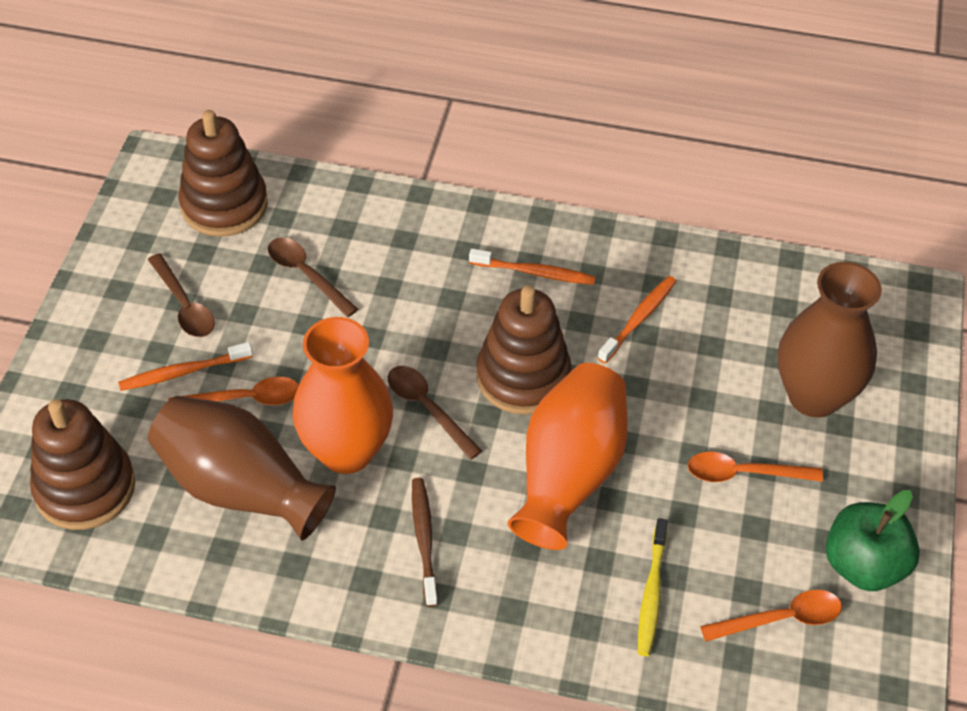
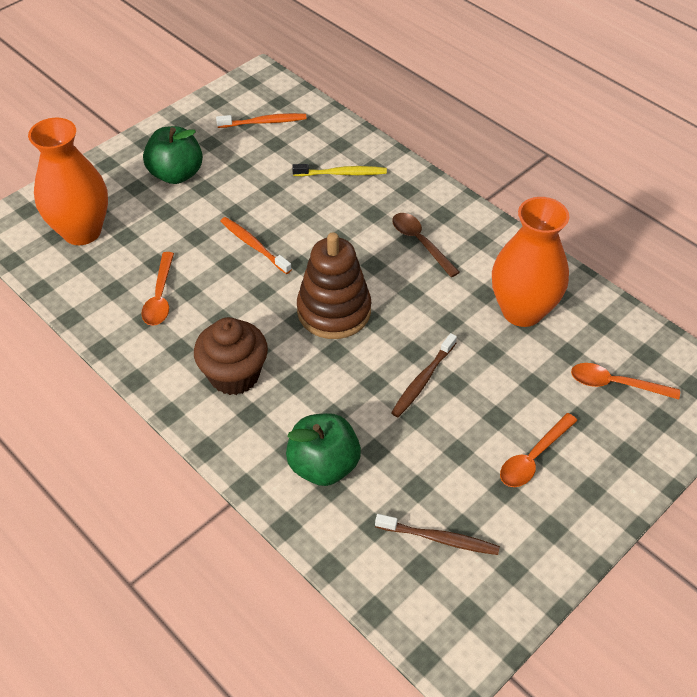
brown cupcake: none = 0 -> [194,317,268,395] = 1
brown spoon: [148,253,215,337] [268,237,358,317] [388,366,482,460] = 3 -> [392,213,460,277] = 1
brown stacking toy: [30,399,135,530] [178,110,268,237] [476,285,572,415] = 3 -> [297,232,371,339] = 1
brown toothbrush: [412,478,438,607] = 1 -> [375,514,500,555] [391,333,457,417] = 2
brown vase: [148,396,336,541] [778,262,882,418] = 2 -> none = 0
green apple: [826,490,920,591] = 1 -> [143,126,203,184] [286,413,361,486] = 2
orange toothbrush: [118,342,253,391] [469,249,596,285] [598,276,676,363] = 3 -> [216,113,307,128] [220,217,292,274] = 2

